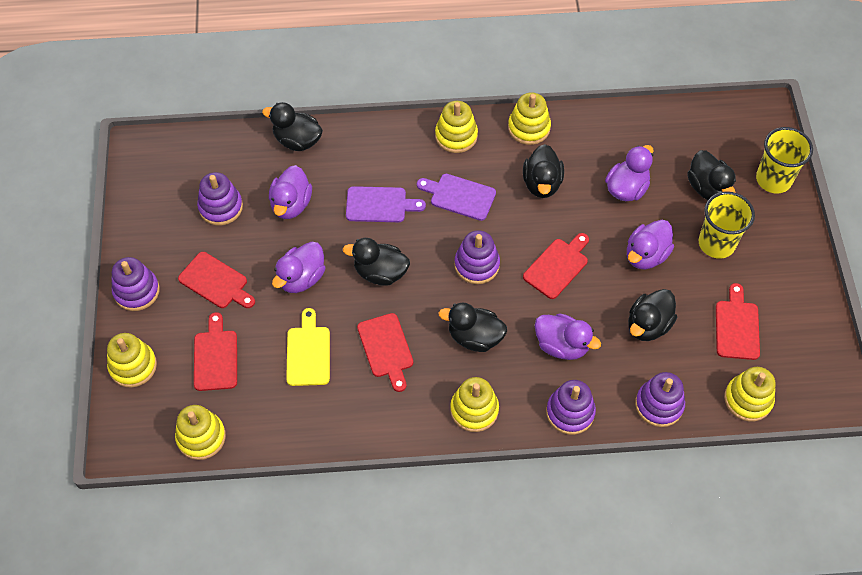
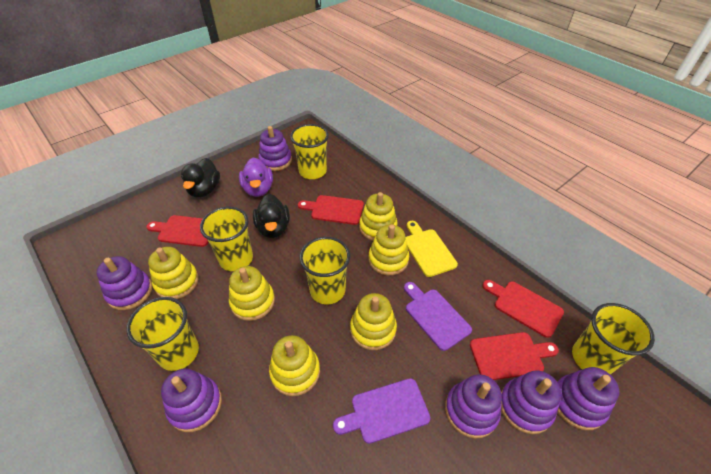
black duck: [262,102,323,151] [343,238,410,286] [439,303,507,352] [523,144,564,198] [628,289,677,341] [687,150,736,200] = 6 -> [181,158,220,198] [253,194,290,238] = 2
purple duck: [269,165,312,219] [272,242,326,293] [535,313,601,360] [605,145,654,201] [627,220,674,269] = 5 -> [239,158,273,197] = 1
purple stacking toy: [112,257,160,311] [197,172,243,226] [454,230,500,284] [546,380,596,435] [635,372,685,427] = 5 -> [97,256,152,310] [161,368,222,432] [258,126,292,171] [445,374,502,438] [501,371,562,434] [557,367,619,430] = 6
red cutting board: [178,252,255,308] [194,312,237,391] [357,313,413,392] [523,233,589,299] [716,283,760,360] = 5 -> [146,215,208,247] [298,195,364,225] [470,332,559,380] [482,280,564,338] = 4
yellow cup: [699,191,755,259] [756,127,813,193] = 2 -> [126,297,199,371] [200,207,253,271] [290,124,329,179] [299,237,350,304] [572,303,655,374] = 5

